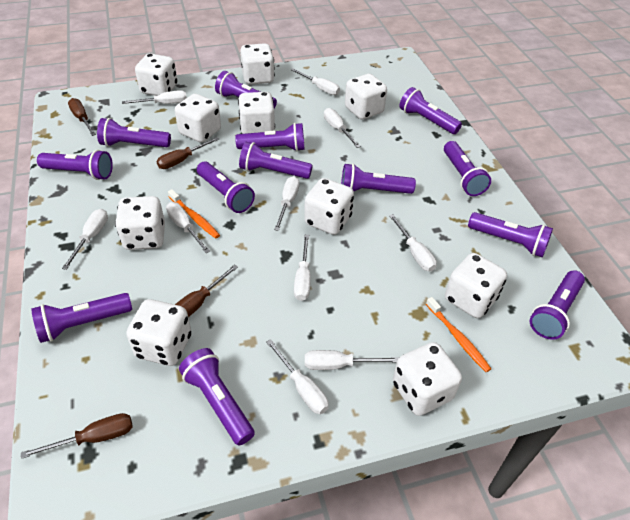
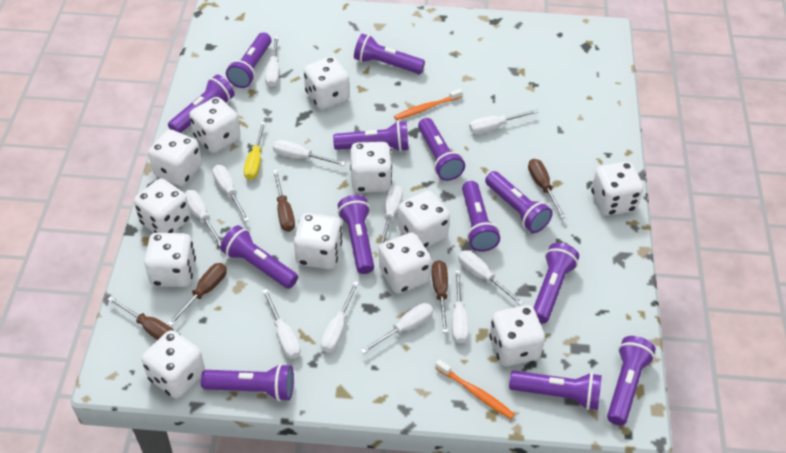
brown screwdriver: [21,413,133,459] [68,98,96,136] [156,137,219,169] [175,264,238,317] = 4 -> [107,296,174,340] [167,263,227,326] [273,170,295,232] [431,260,448,333] [528,159,566,218] = 5
white dice: [115,196,165,250] [126,299,191,366] [135,53,177,96] [175,94,221,143] [238,92,275,134] [240,43,275,85] [304,178,354,235] [345,74,387,120] [393,342,462,416] [445,253,507,318] = 10 -> [134,178,191,233] [142,330,205,398] [144,233,196,287] [148,130,202,186] [189,97,241,153] [294,213,342,269] [304,57,350,109] [350,142,392,193] [379,233,432,293] [398,191,450,248] [489,305,545,366] [591,162,644,216] = 12
white screwdriver: [62,209,108,270] [122,90,187,104] [166,202,210,253] [266,339,329,414] [274,176,300,231] [291,68,340,95] [294,235,311,301] [305,350,399,370] [324,108,361,148] [389,214,437,272] = 10 -> [184,190,222,246] [212,165,249,222] [262,289,301,359] [265,36,279,87] [273,140,346,166] [321,281,359,352] [360,303,433,354] [379,185,403,248] [452,270,469,344] [458,250,524,305] [469,109,539,134] = 11
yellow screwdriver: none = 0 -> [244,122,266,180] = 1

